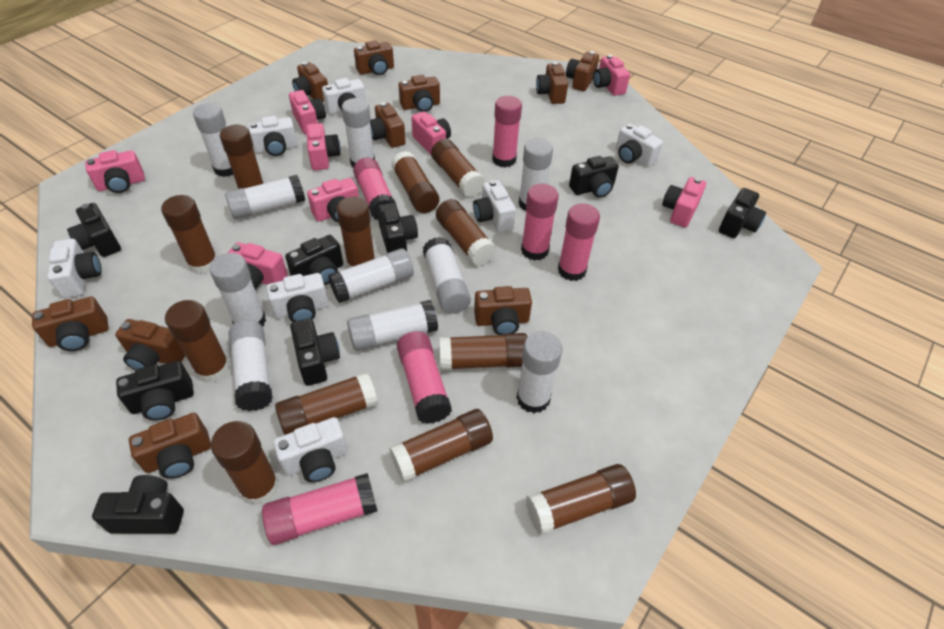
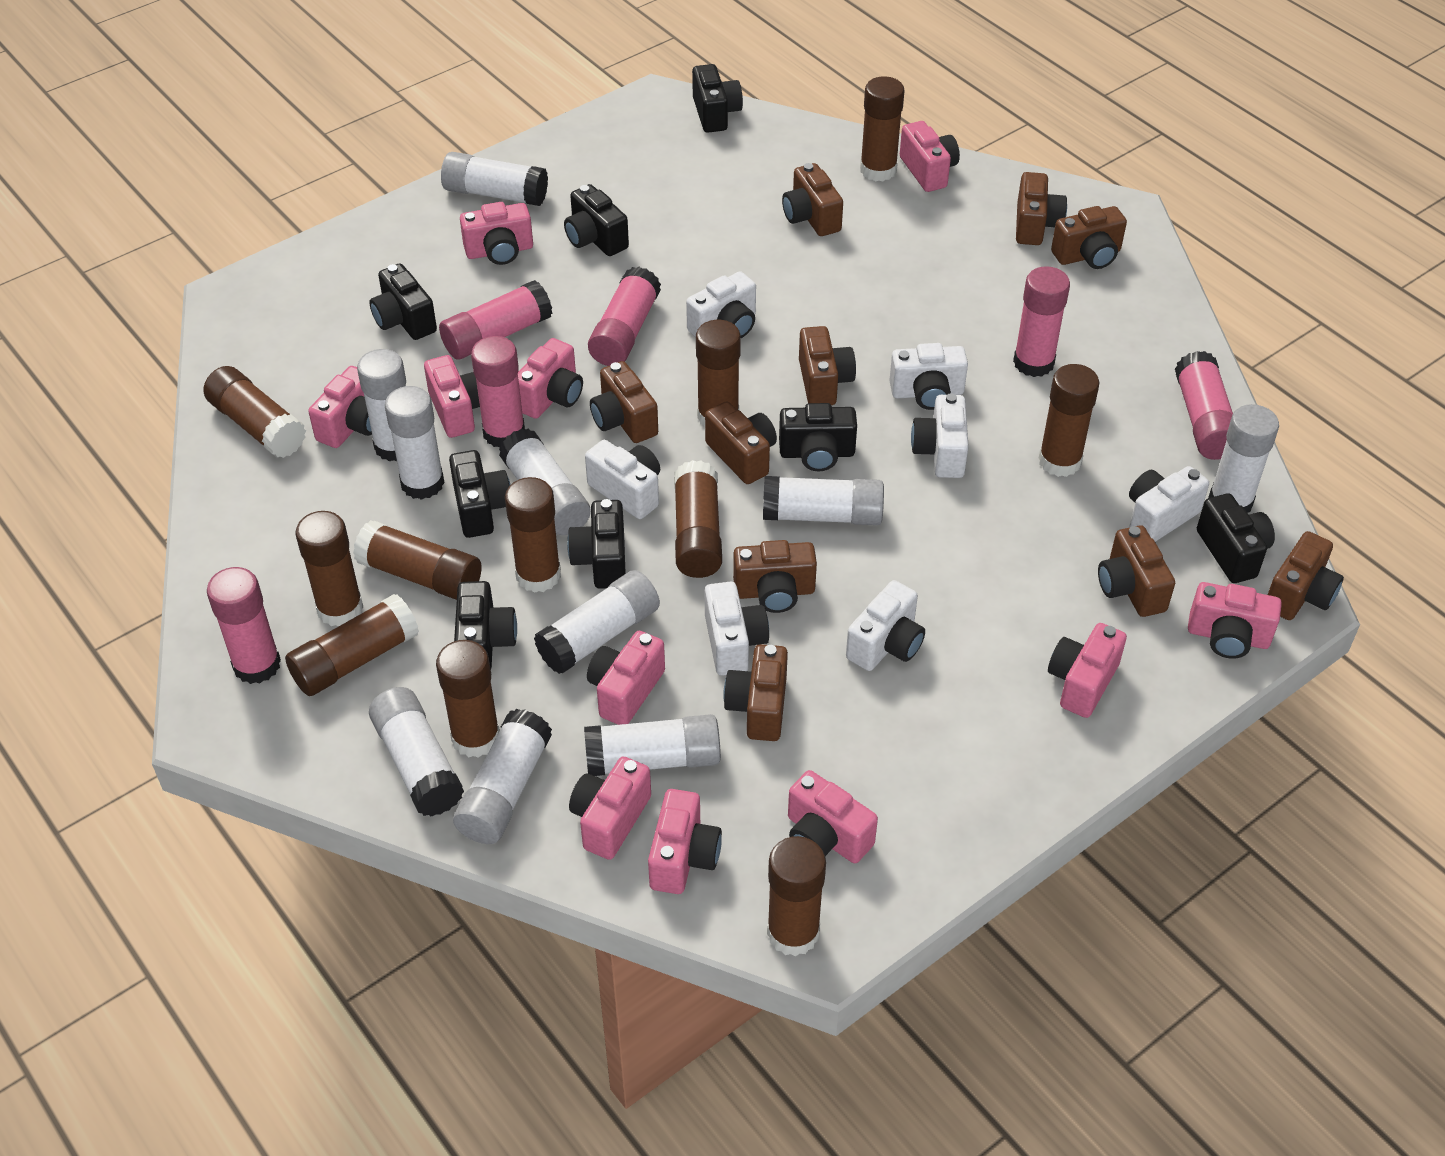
brown glue stick: [161,195,217,274] [165,300,230,383] [211,421,279,505] [220,124,264,189] [275,372,378,435] [336,196,375,268] [389,409,493,482] [392,151,439,213] [431,139,485,197] [436,199,496,266] [439,333,527,370] [526,464,636,535] = 12 -> [203,366,306,458] [285,594,419,696] [295,511,363,626] [353,520,482,600] [436,640,500,758] [505,477,561,593] [674,460,722,578] [696,320,741,427] [767,836,826,957] [860,76,905,181] [1039,364,1099,477] = 11
pink camera: [85,150,145,193] [228,242,287,290] [289,90,326,134] [306,123,341,170] [307,178,359,222] [411,111,451,154] [593,55,630,96] [662,177,706,228] = 8 -> [308,366,372,448] [424,355,480,438] [460,202,533,265] [518,338,583,419] [569,757,651,860] [587,631,665,725] [648,789,722,894] [788,770,878,863] [900,121,960,192] [1048,623,1127,718] [1188,582,1282,659] = 11

